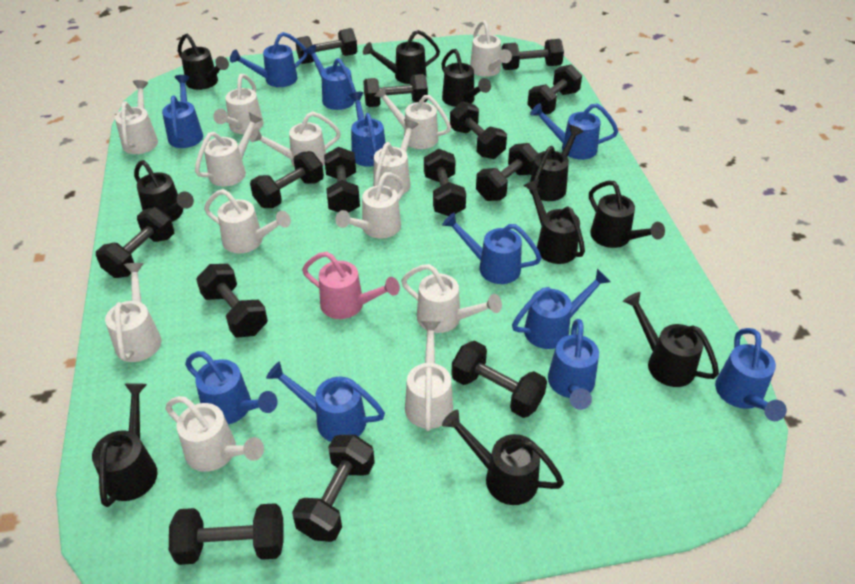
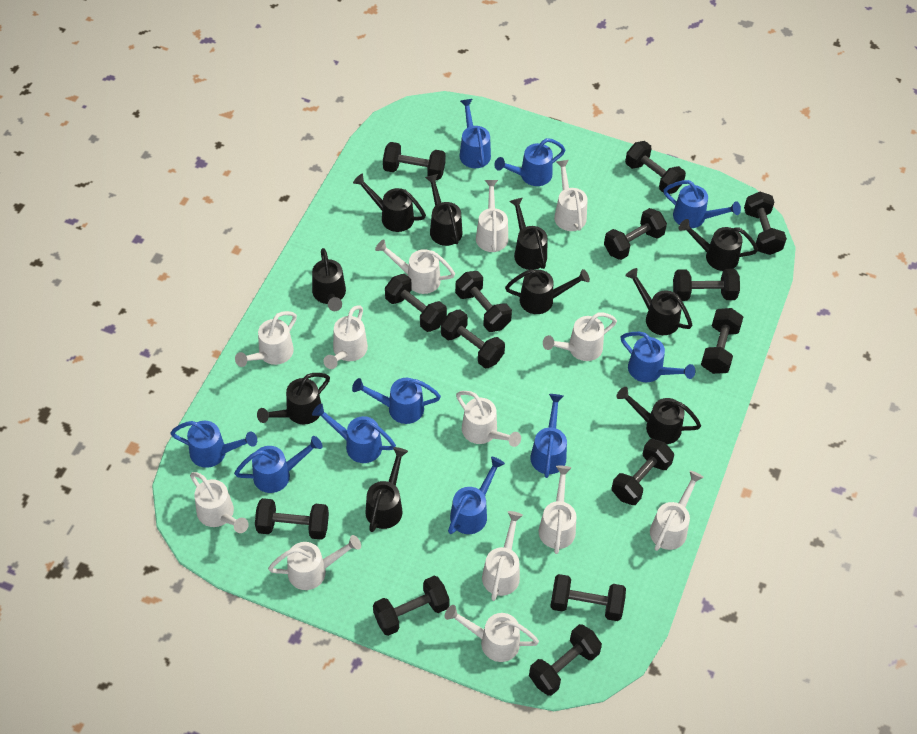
blue watering can: [162,75,203,148] [185,351,278,424] [230,32,307,87] [266,362,385,442] [304,45,356,110] [349,92,386,167] [442,213,542,284] [512,269,611,349] [530,103,618,160] [548,319,599,410] [715,328,787,421] = 11 -> [170,421,257,468] [234,436,323,493] [312,403,396,463] [352,378,441,424] [448,457,505,534] [459,99,491,168] [494,138,565,186] [530,394,567,478] [621,332,695,382] [664,180,741,228] = 10
pink watering can: [302,252,400,319] = 1 -> none = 0

